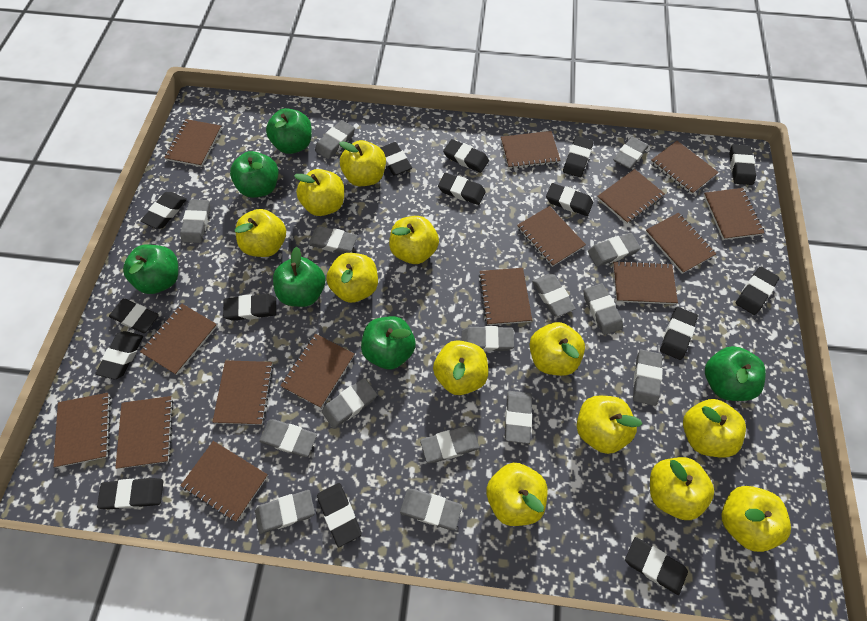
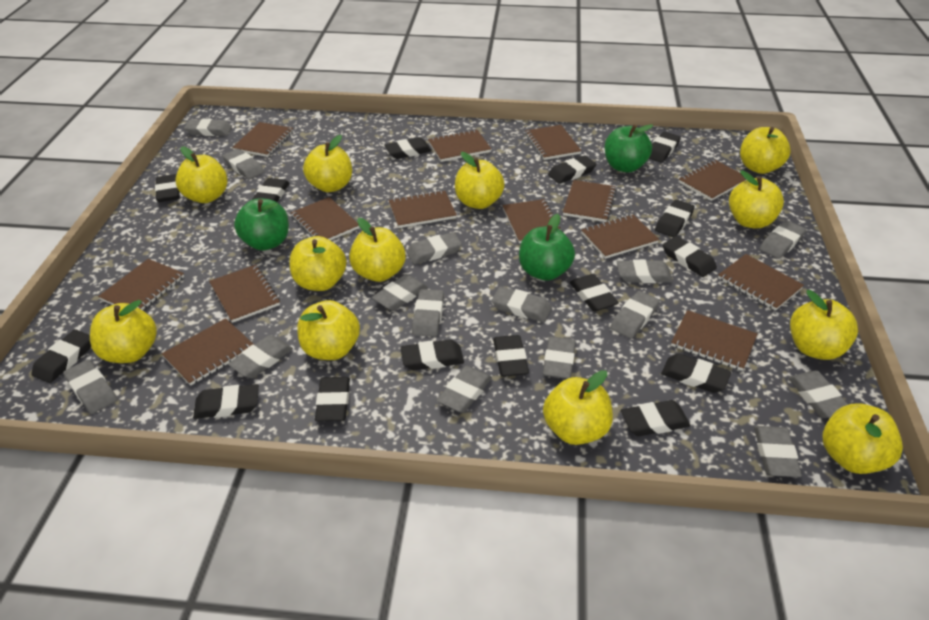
brown notebook: [53,393,111,468] [115,396,174,469] [140,304,217,375] [164,119,222,167] [180,441,268,522] [212,360,273,425] [280,334,355,408] [479,268,532,325] [501,131,561,169] [517,206,586,267] [597,169,665,224] [613,261,678,304] [646,213,716,274] [651,141,719,195] [703,188,765,240] = 15 -> [98,259,184,310] [162,318,254,386] [209,265,280,323] [232,122,293,157] [291,197,359,241] [389,190,457,228] [428,129,491,162] [503,199,563,244] [525,125,581,160] [563,180,617,222] [581,214,659,259] [671,310,757,371] [679,160,746,201] [718,254,804,311] = 14
green apple: [123,244,178,294] [230,151,278,198] [266,108,312,154] [273,247,325,307] [361,316,416,369] [705,346,766,401] = 6 -> [234,198,289,251] [519,214,575,281] [605,124,653,172] = 3

